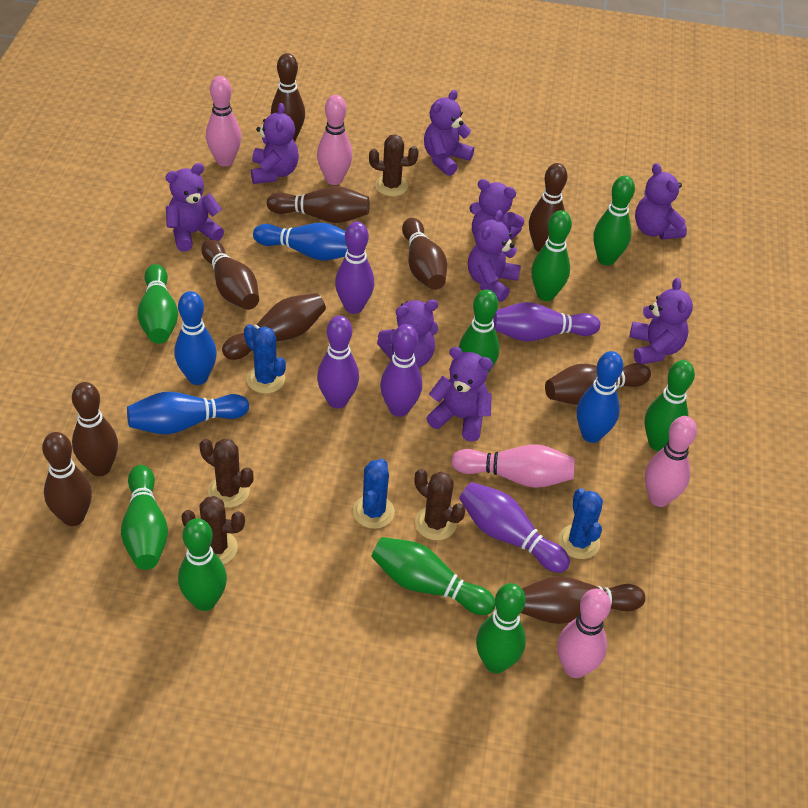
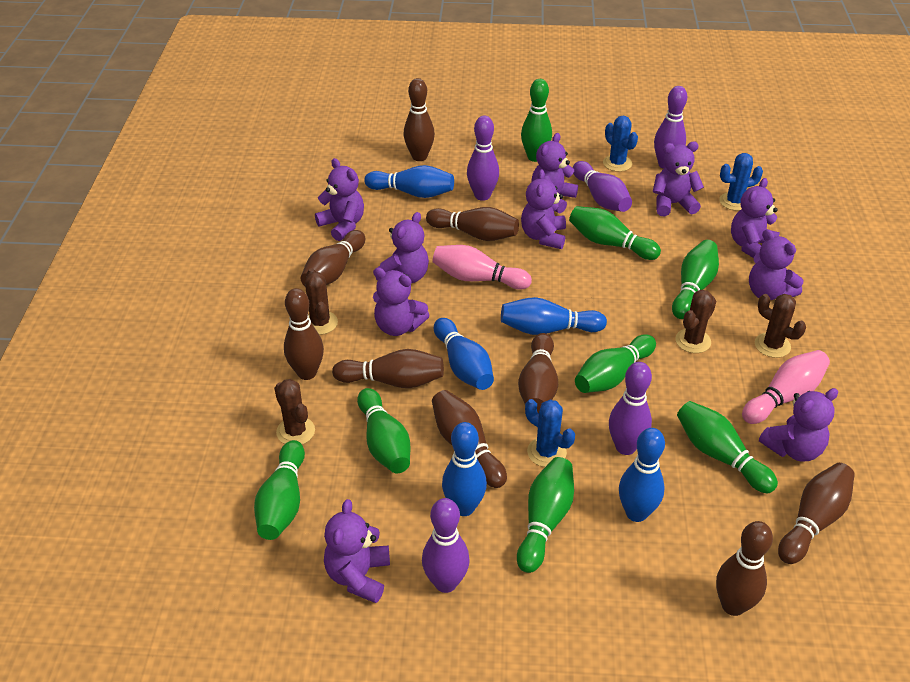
blue bowling pin: [127,392,249,434] [174,291,217,385] [253,223,347,261] [577,351,623,443] = 4 -> [364,165,454,198] [434,318,494,390] [442,422,487,516] [501,297,607,335] [619,428,665,522] = 5
brown bowling pin: [42,432,92,526] [72,382,118,476] [201,239,259,310] [222,293,326,360] [267,186,370,223] [271,53,305,141] [402,218,447,290] [521,576,645,624] [529,163,568,252] [545,363,651,405] = 10 -> [284,288,324,380] [301,230,365,286] [332,349,444,388] [404,78,435,161] [426,207,519,241] [432,390,507,488] [518,333,558,413] [716,521,773,616] [778,463,855,564] = 9
green bowling pin: [121,465,168,570] [137,264,178,344] [178,518,227,611] [371,537,495,615] [459,290,499,372] [476,583,526,673] [531,210,572,301] [593,176,635,266] [645,360,695,451] = 9 -> [254,440,305,540] [357,388,410,474] [517,457,574,573] [521,79,552,162] [569,206,661,260] [575,334,656,393] [672,240,719,319] [677,401,778,493] = 8
pink bowling pin: [206,76,241,167] [317,95,353,185] [451,444,575,488] [557,589,611,678] [645,416,697,507] = 5 -> [432,245,532,290] [742,350,830,424] = 2
purple teddy bear: [165,163,224,252] [251,103,299,184] [377,299,438,368] [424,90,474,176] [426,347,493,442] [468,210,521,302] [469,179,525,240] [629,278,693,364] [635,163,687,239] = 9 -> [315,158,364,241] [324,499,390,603] [373,267,430,336] [376,212,429,283] [521,169,566,249] [531,133,578,214] [653,142,704,216] [731,178,780,258] [749,229,803,300] [759,388,838,462] = 10

